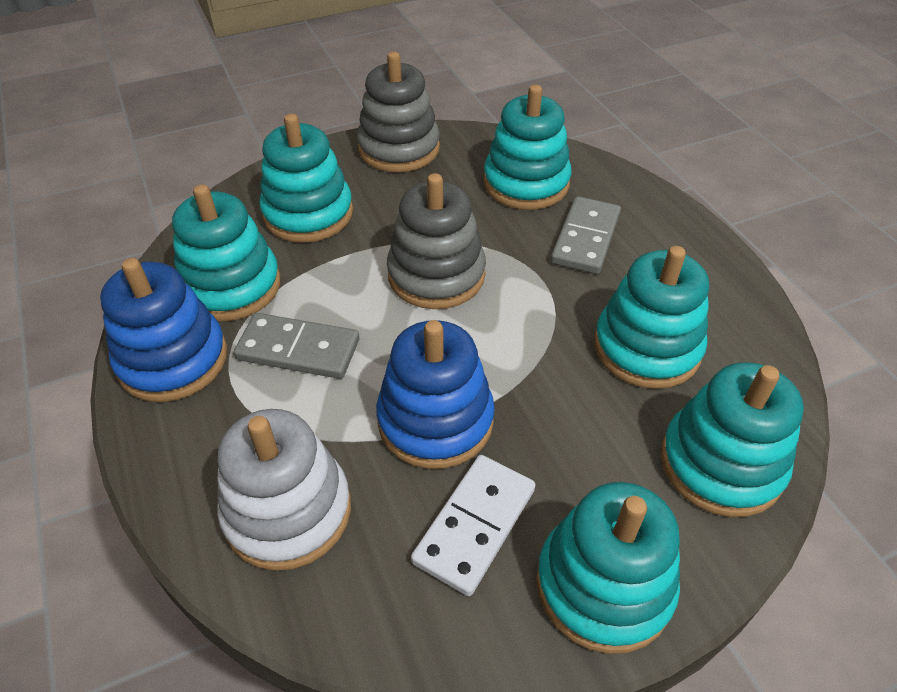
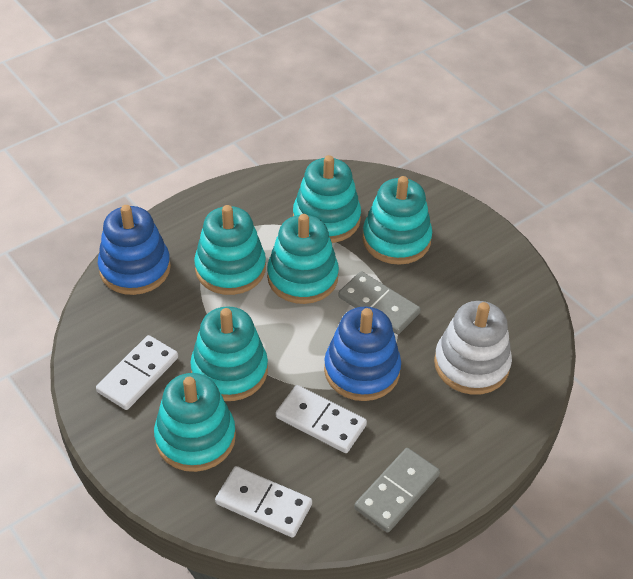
grey stacking toy: [357,52,440,172] [387,173,486,309] = 2 -> none = 0
white domino: [411,455,535,596] = 1 -> [96,335,178,410] [215,466,312,538] [276,385,367,453] = 3

